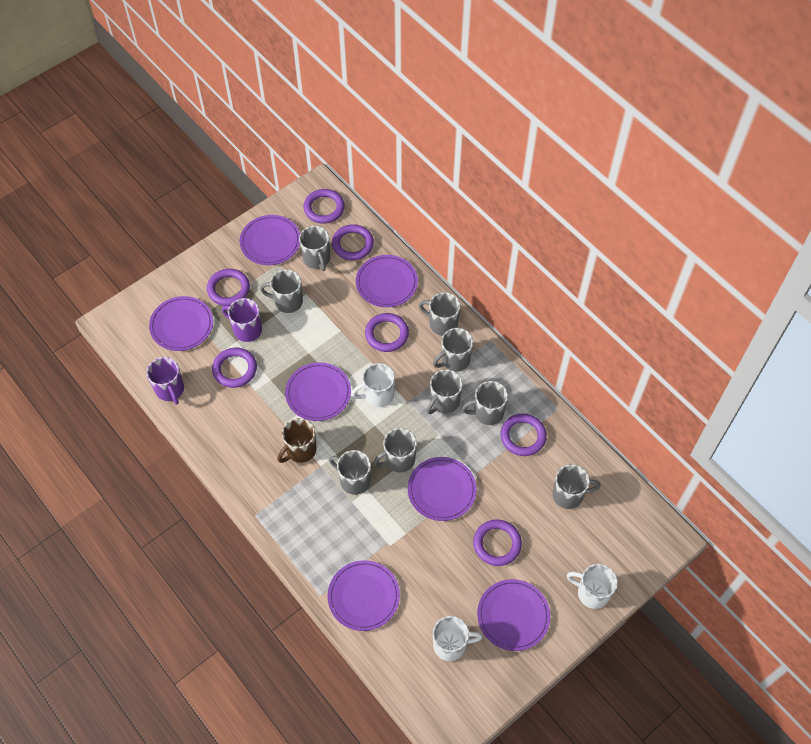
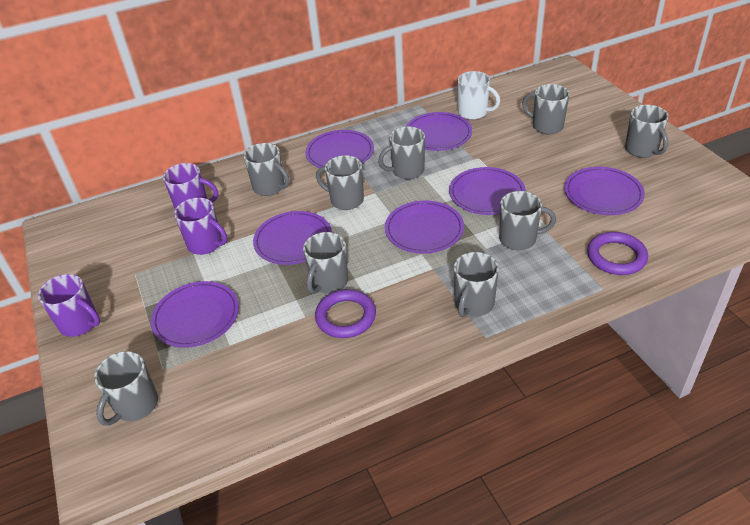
brown mug: [277,418,317,463] = 1 -> none = 0
purple mug: [147,357,184,405] [222,298,262,342] = 2 -> [38,274,100,337] [163,163,218,209] [174,198,227,255] = 3
purple ring: [207,269,250,306] [212,348,257,388] [303,189,345,224] [332,224,374,260] [365,313,409,352] [473,519,522,566] [500,414,547,456] = 7 -> [315,289,376,338] [587,232,648,275] = 2
white mug: [351,363,395,407] [433,616,483,661] [567,564,618,609] = 3 -> [457,71,500,120] = 1

